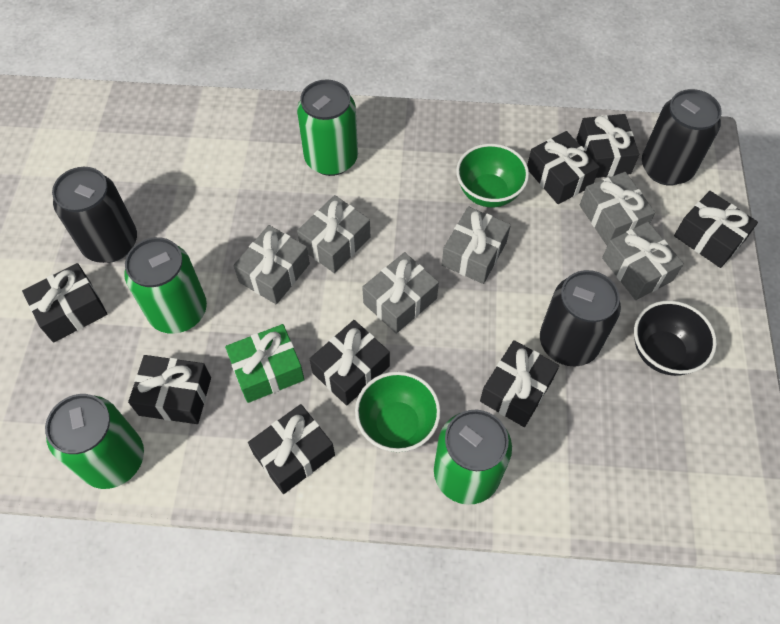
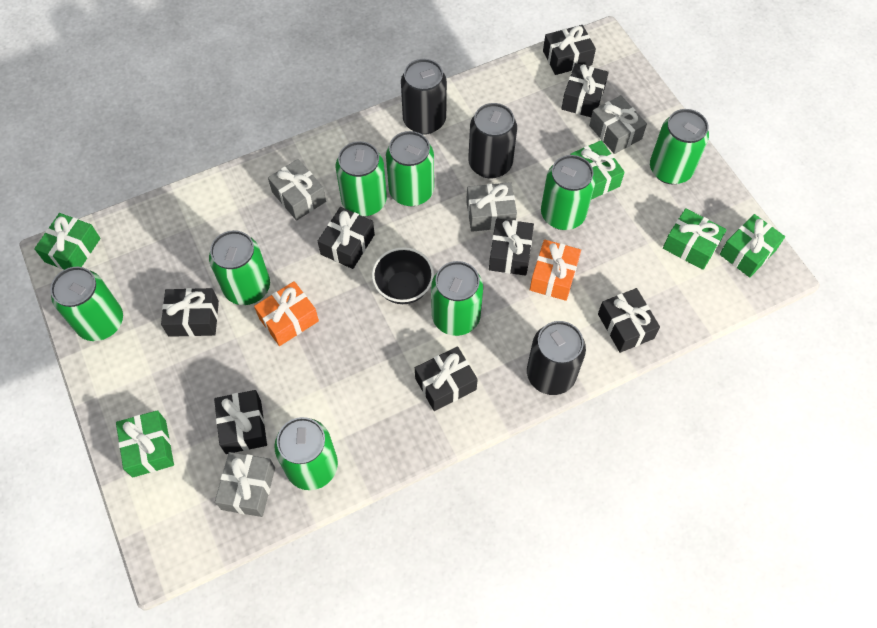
green bowl: [355,371,441,452] [456,144,529,207] = 2 -> none = 0
green can: [45,394,144,489] [124,237,207,334] [297,80,358,176] [434,410,512,505] = 4 -> [50,267,123,341] [209,230,270,305] [274,417,338,490] [335,141,387,217] [386,131,434,206] [431,261,483,336] [541,155,595,230] [650,109,709,184] = 8
green gift: [225,324,304,403] = 1 -> [34,213,100,270] [116,410,174,478] [570,140,625,199] [663,208,727,270] [720,214,785,277] = 5
grey gift: [234,225,310,304] [297,195,371,273] [362,252,439,334] [442,206,511,284] [580,172,655,246] [602,222,684,300] = 6 -> [215,452,275,517] [268,159,326,221] [466,182,517,232] [589,95,647,154] = 4
orange gift: none = 0 -> [254,281,319,346] [530,240,581,301] = 2

